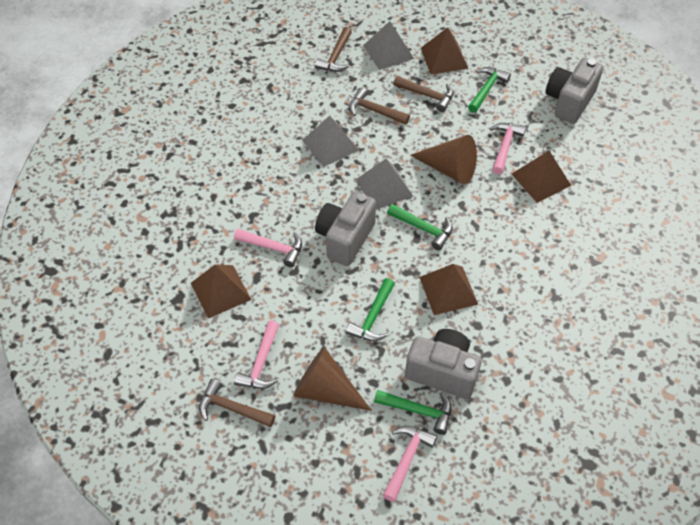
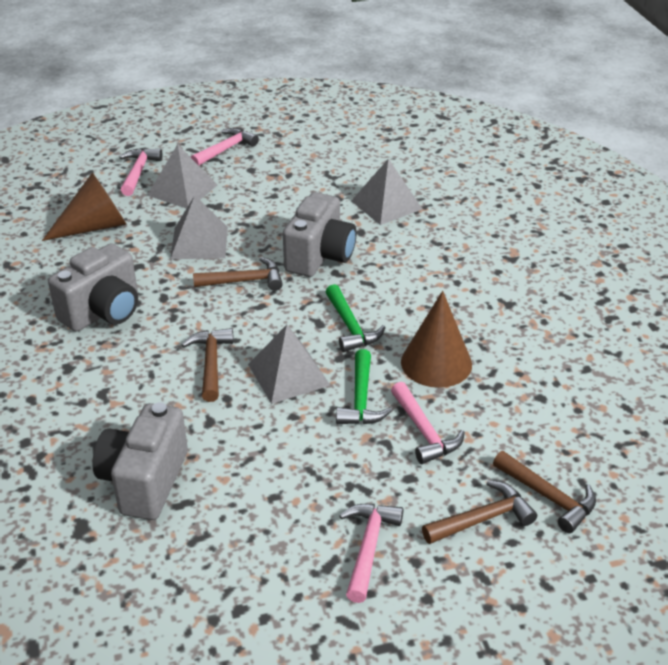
brown pyramid: [191,264,252,318] [419,264,478,315] [421,27,468,75] [512,151,571,203] = 4 -> none = 0
green hammer: [346,278,395,341] [374,390,451,435] [387,204,453,250] [468,67,511,113] = 4 -> [326,284,386,352] [336,349,393,424] = 2
grey pyramid: [302,115,359,167] [356,159,413,209] [363,21,414,70] = 3 -> [147,144,217,209] [170,195,228,259] [248,325,331,404] [351,158,422,225] = 4

